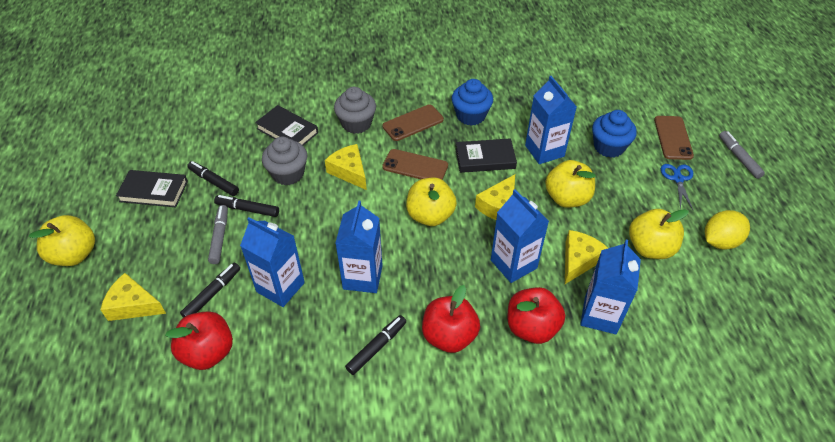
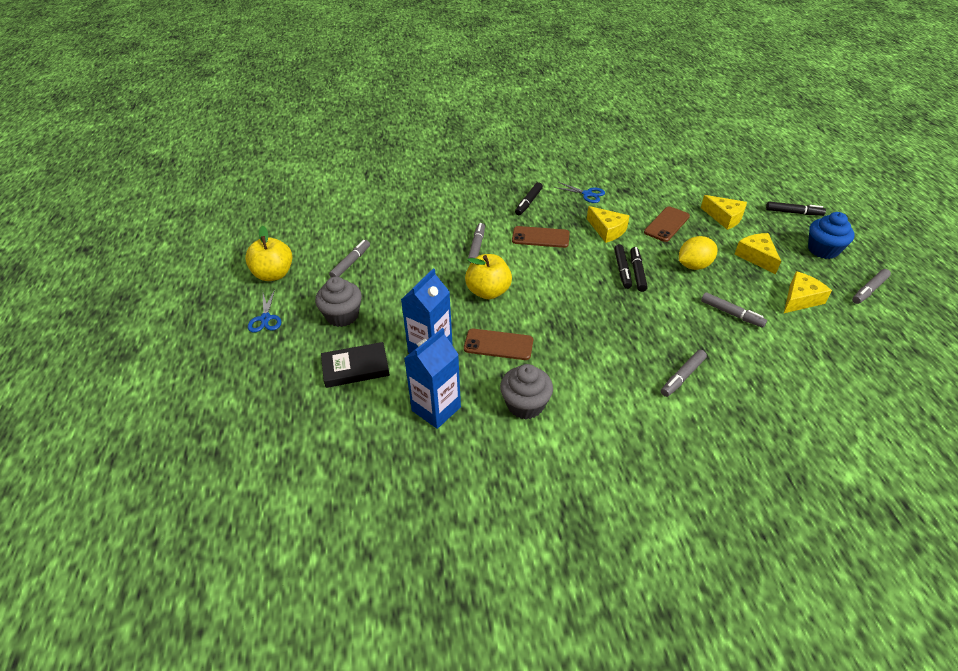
black book: [116,170,188,207] [255,105,318,146] [455,138,517,173] = 3 -> [321,342,390,388] = 1
blue carton: [240,217,305,307] [335,201,383,293] [491,189,549,283] [525,76,577,164] [580,240,641,334] = 5 -> [401,268,453,353] [404,328,461,429] = 2
blue cupcake: [452,79,493,126] [592,110,637,158] = 2 -> [808,212,855,259] = 1
blue scissors: [661,164,693,210] = 1 -> [248,289,281,333] [554,182,605,203] = 2
grey marker: [208,205,228,264] [719,131,765,179] = 2 -> [329,240,370,277] [468,223,485,263] [661,350,707,397] [701,292,767,328] [852,269,891,304] = 5
red apple: [165,312,233,370] [422,285,480,353] [507,287,565,344] = 3 -> none = 0
yellow apple: [29,215,95,266] [406,178,457,226] [545,160,596,208] [629,209,689,259] = 4 -> [245,226,292,281] [465,254,512,299] = 2

